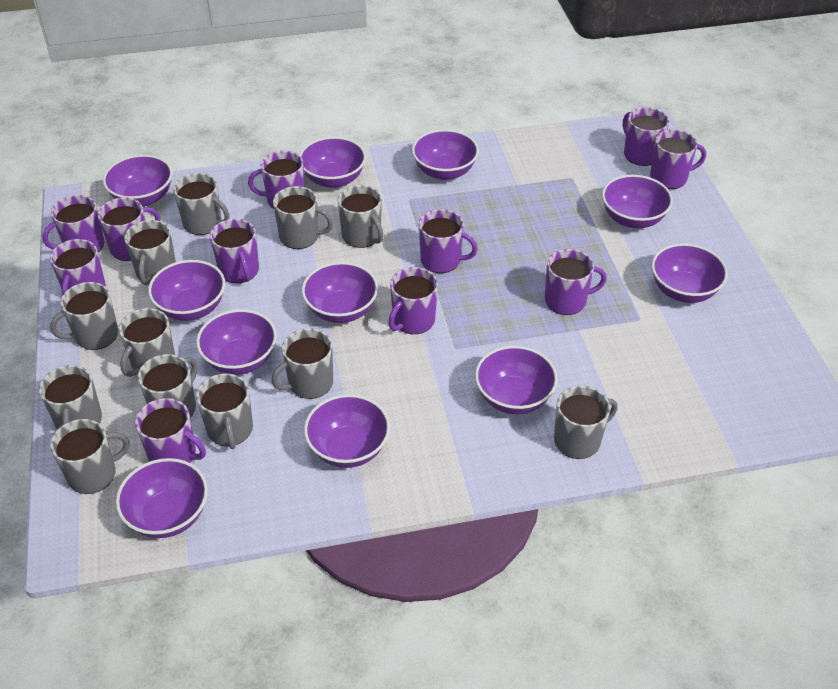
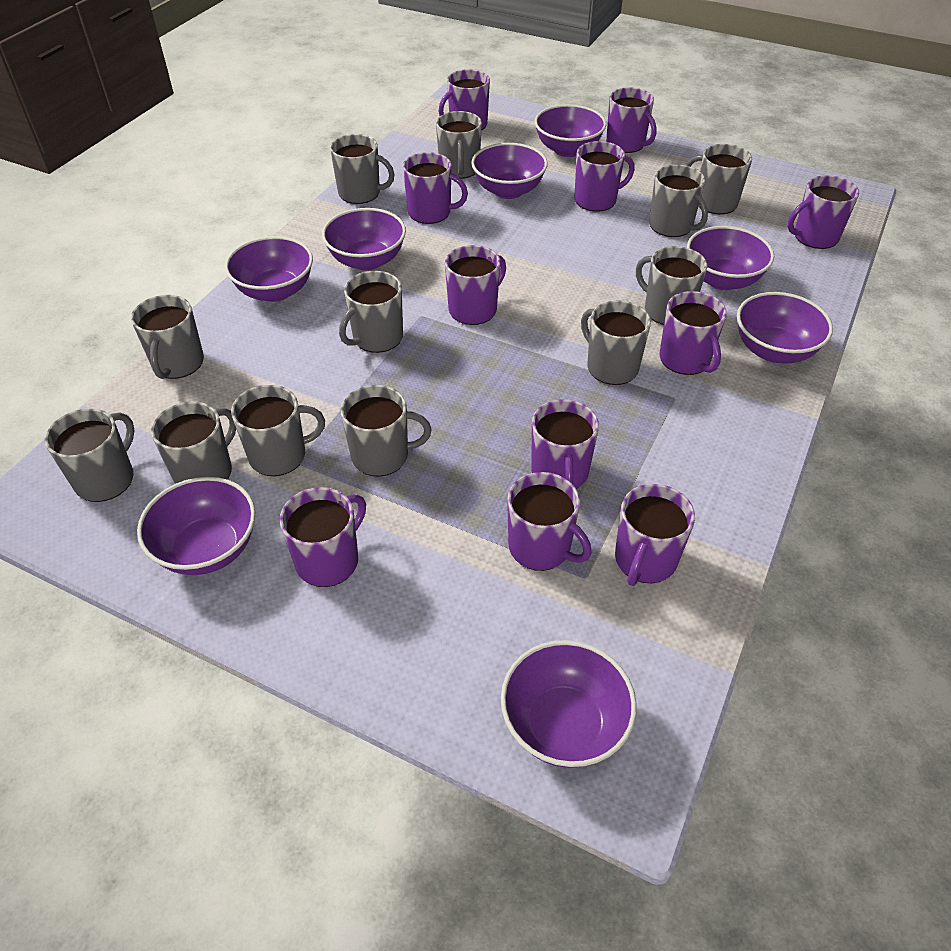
purple bowl: [103,155,172,207] [116,458,208,538] [148,260,225,321] [196,309,277,375] [299,137,366,188] [302,262,378,323] [304,394,390,468] [412,129,479,180] [475,346,558,414] [602,175,673,228] [652,243,728,303] = 11 -> [137,477,255,575] [225,236,313,302] [322,208,406,271] [471,143,548,199] [501,640,637,768] [535,104,606,157] [687,226,774,290] [737,292,833,364] = 8

